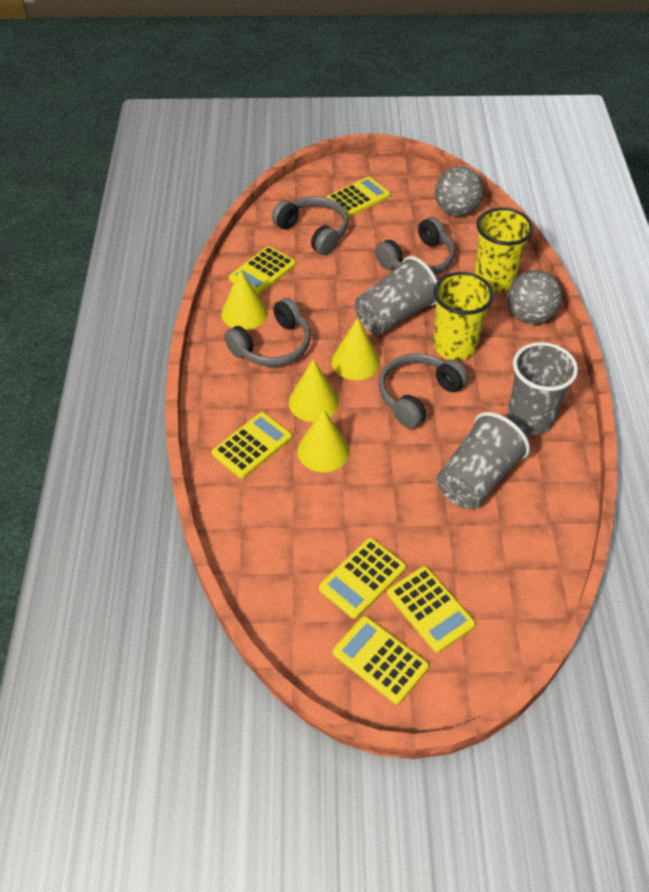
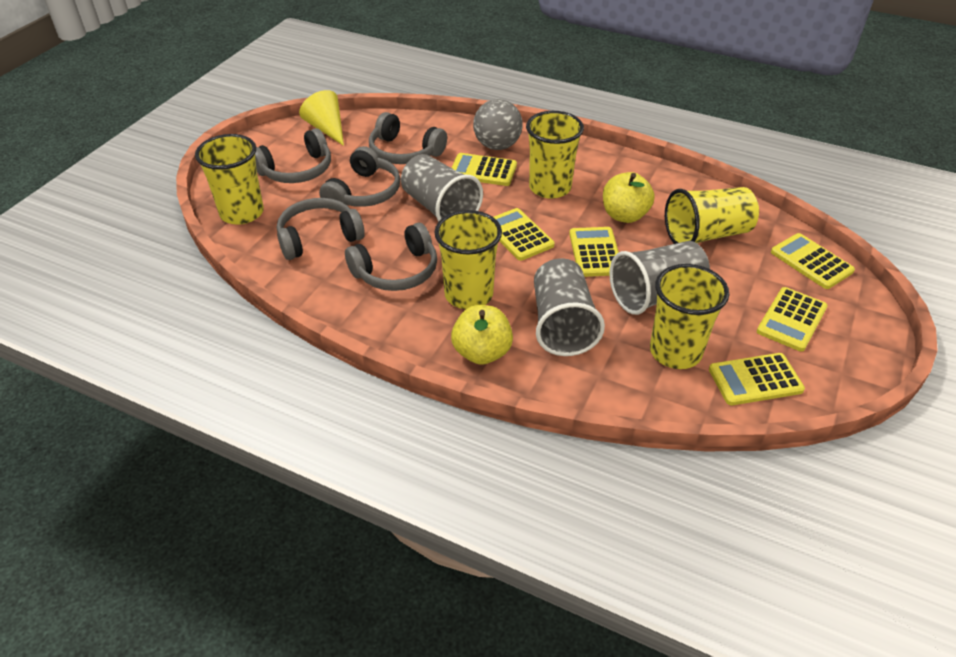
grey ball: [435,166,483,216] [508,270,562,324] = 2 -> [473,99,523,150] = 1
grey headphones: [224,298,311,367] [272,196,348,255] [375,217,455,275] [379,353,468,429] = 4 -> [255,128,331,183] [277,198,365,260] [319,146,400,207] [345,223,437,291] [369,112,447,164] = 5
yellow apple: none = 0 -> [451,305,513,365] [603,172,655,223] = 2
yellow cone: [221,269,268,330] [289,359,339,422] [297,409,350,472] [332,318,380,380] = 4 -> [299,90,344,146] = 1
yellow cup: [433,272,494,361] [474,207,533,293] = 2 -> [195,134,264,225] [434,210,502,309] [526,111,584,199] [650,264,729,369] [665,187,759,244] = 5

